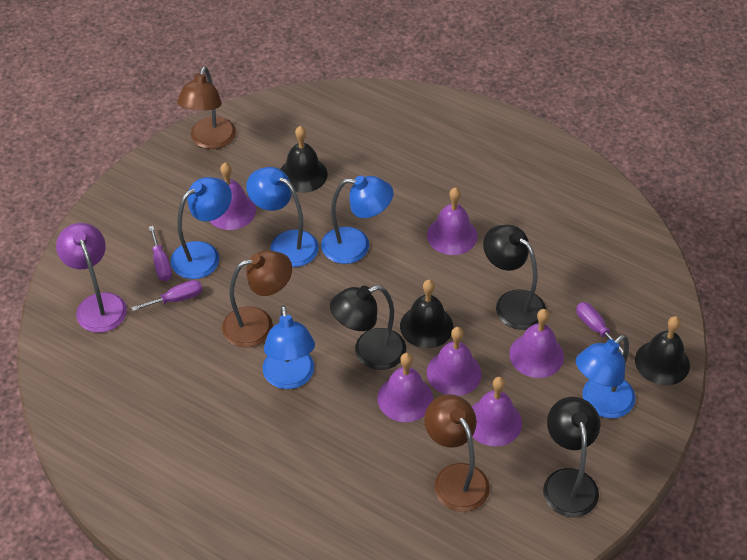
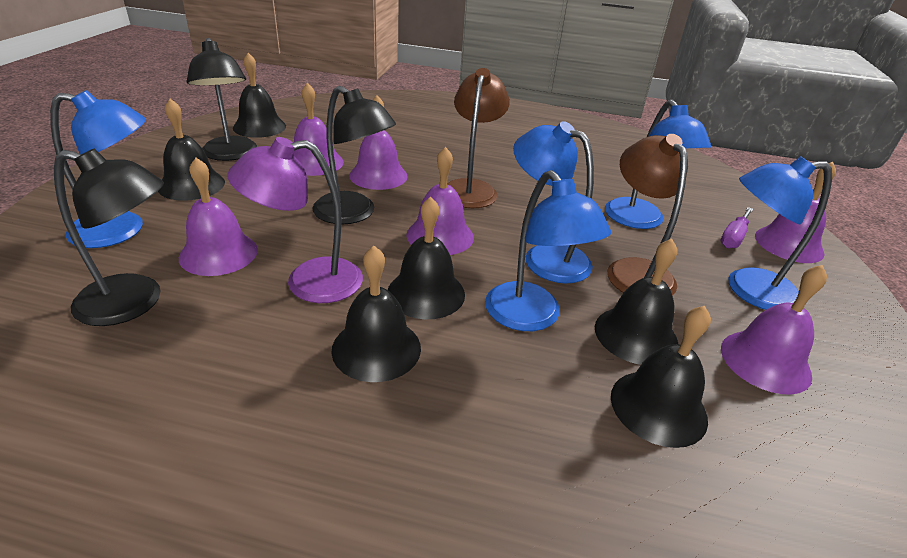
black bell: [280,126,328,193] [400,279,453,348] [635,316,690,385] = 3 -> [158,99,225,201] [233,53,286,138] [331,246,421,382] [388,197,465,319] [595,238,678,365] [611,306,711,448] = 6
brown lamp: [177,67,236,149] [222,250,292,348] [424,394,490,512] = 3 -> [447,68,510,208] [607,134,688,296] = 2
purple screwdriver: [131,280,203,311] [149,226,172,281] [576,302,624,355] = 3 -> [720,207,753,249] = 1

